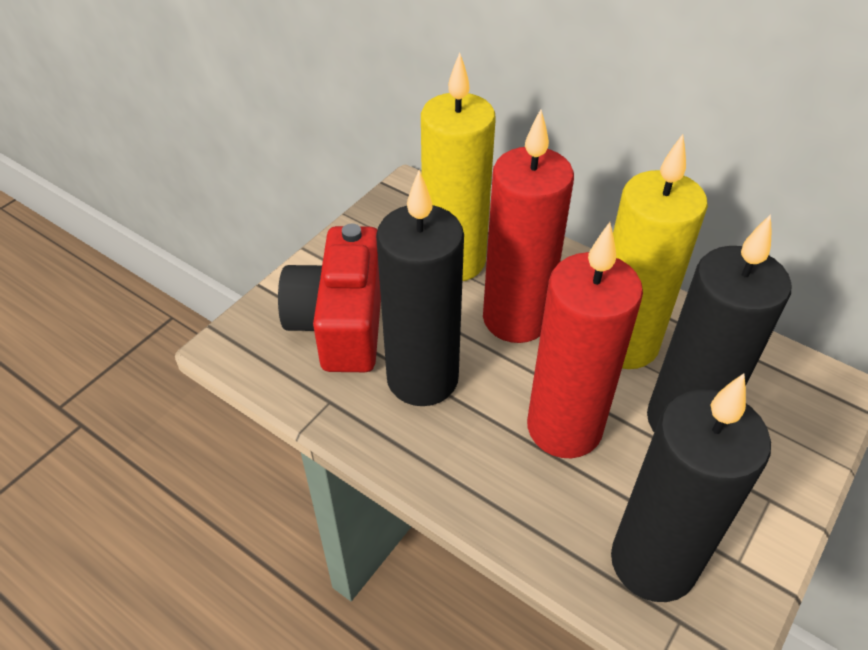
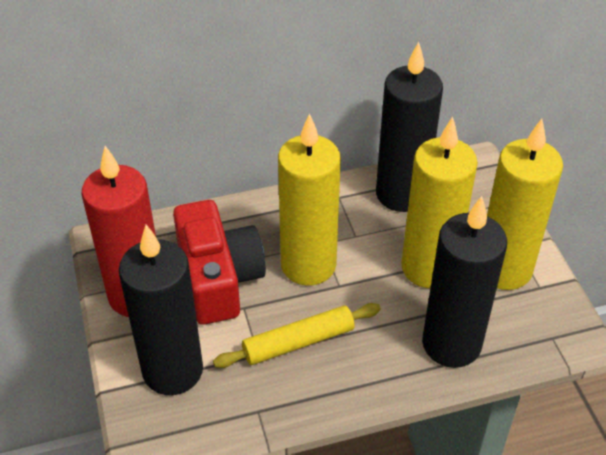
red candle: [483,109,574,343] [527,222,643,458] = 2 -> [82,146,156,317] = 1
yellow candle: [421,53,496,281] [613,134,708,369] = 2 -> [278,114,341,286] [401,117,478,288] [487,119,563,290] = 3
yellow rolling pin: none = 0 -> [213,303,381,368] = 1

